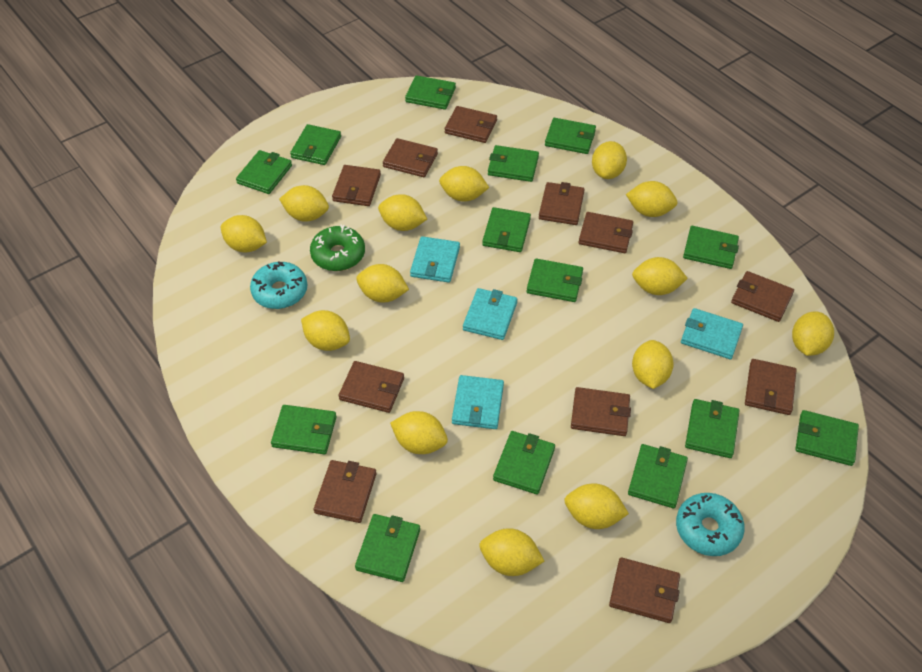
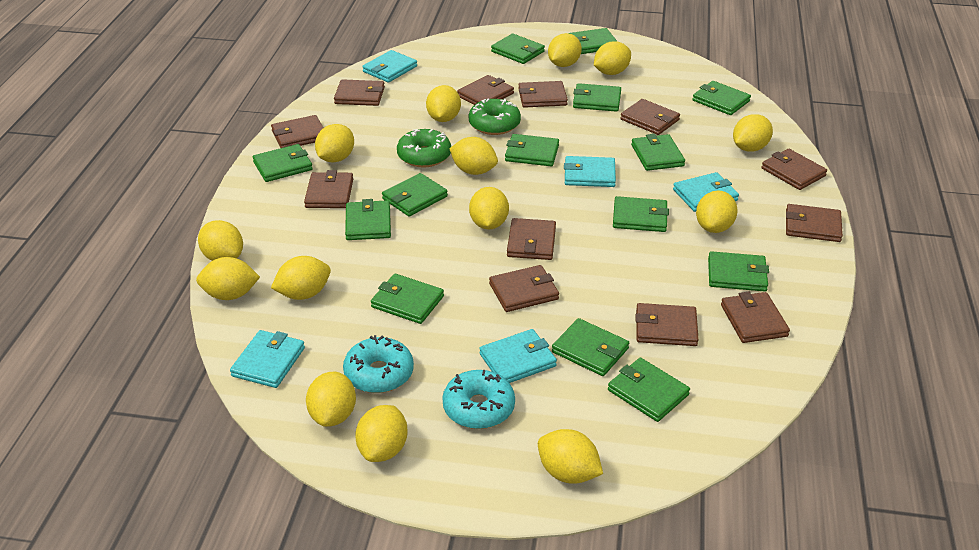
brown wallet: [314,460,376,523] [332,165,381,206] [339,361,404,413] [383,138,438,177] [445,106,497,143] [539,182,585,225] [571,387,631,436] [579,212,633,253] [609,557,680,623] [731,271,794,322] [745,359,797,415] = 11 -> [271,115,323,148] [304,170,353,208] [334,79,385,106] [457,75,514,105] [489,265,559,312] [507,218,556,260] [518,81,568,108] [620,99,680,135] [636,303,699,346] [721,292,790,343] [761,149,827,190] [786,204,843,242] = 12
green donut: [310,224,365,271] = 1 -> [397,129,451,168] [469,99,521,135] = 2
turquoise wallet: [410,236,460,283] [452,375,504,429] [463,288,517,340] [681,308,743,359] = 4 -> [230,330,305,388] [362,50,417,83] [479,329,557,383] [564,156,616,187] [673,172,739,212] = 5

